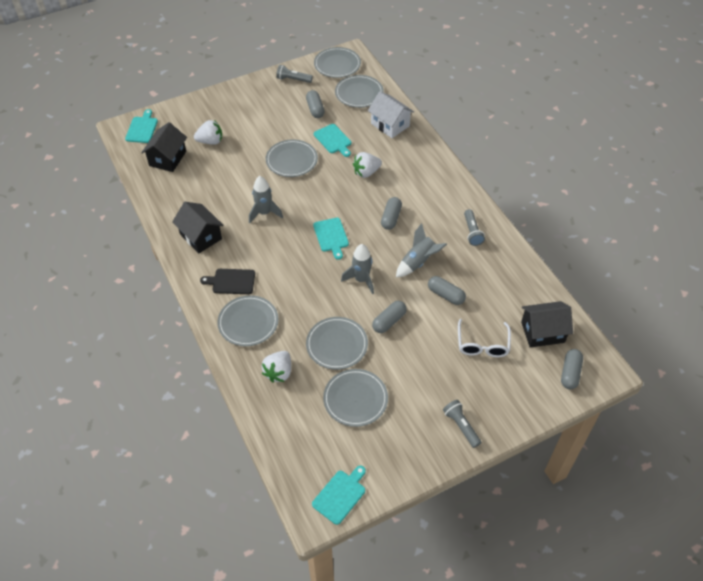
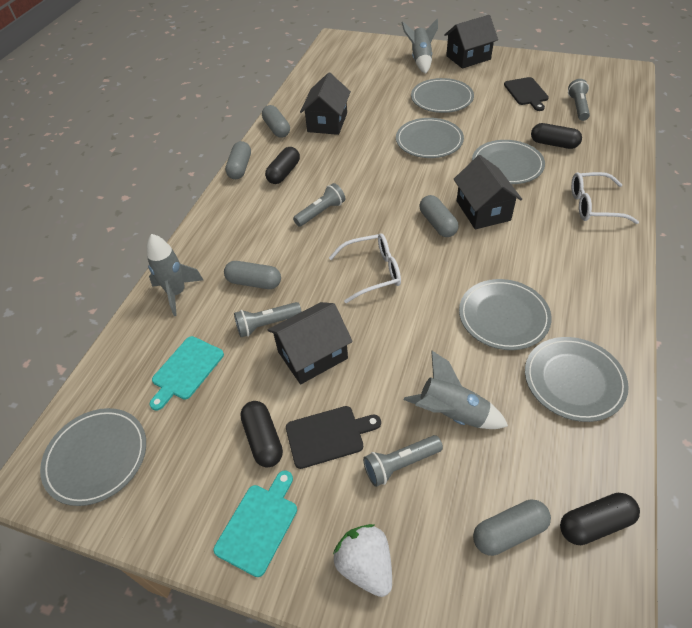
black capsule: none = 0 -> [240,401,283,468] [265,147,300,184] [531,123,582,149] [560,493,640,545] = 4
black cutting board: [200,269,255,294] = 1 -> [286,406,381,469] [504,77,549,111] = 2
black house: [141,122,187,172] [172,202,224,253] [521,301,573,348] = 3 -> [267,302,353,384] [300,72,351,135] [444,15,498,69] [454,155,522,229] = 4
grey flashlight: [276,65,313,83] [443,400,481,448] [464,209,485,246] = 3 -> [234,302,302,337] [293,183,345,227] [363,435,443,487] [568,79,590,121] = 4
turquoise cutting board: [125,109,158,143] [312,466,366,525] [313,218,349,260] [314,124,351,157] = 4 -> [149,336,224,411] [214,470,297,577] = 2
white glasses: [458,319,511,357] = 1 -> [329,233,401,303] [571,172,639,224] = 2
white house: [368,92,414,138] = 1 -> none = 0
white strawberry: [194,120,222,145] [262,351,291,383] [353,152,382,178] = 3 -> [333,524,392,597] = 1

